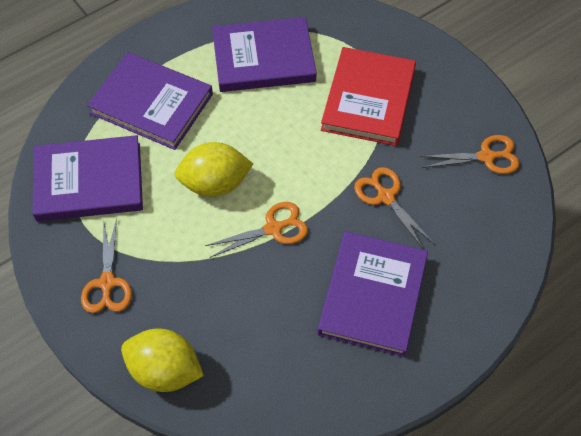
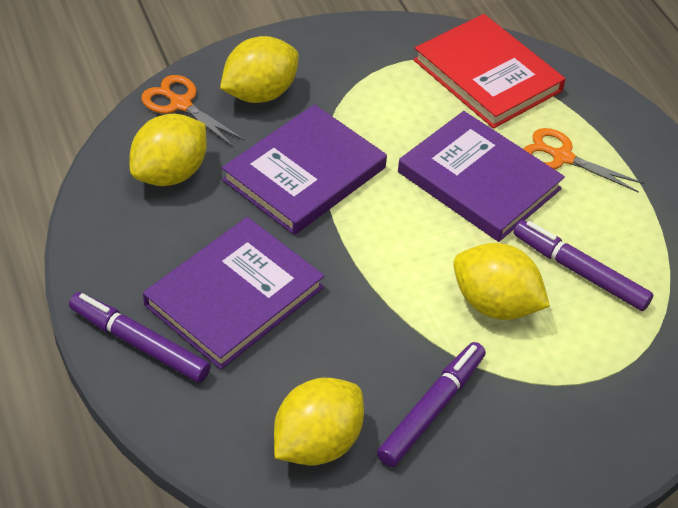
orange scissors: [81,218,132,313] [205,202,308,258] [354,167,434,250] [420,135,520,174] = 4 -> [141,75,245,147] [524,128,644,193] = 2
purple book: [32,135,143,221] [87,52,213,150] [212,17,317,92] [317,231,428,357] = 4 -> [143,217,324,369] [222,104,387,235] [398,111,565,242] = 3
purple marker: none = 0 -> [69,292,211,383] [377,342,486,467] [513,220,653,311] = 3
yellow lemon: [121,329,204,392] [175,142,253,197] = 2 -> [129,114,207,186] [220,36,299,103] [274,378,364,465] [453,243,550,320] = 4

